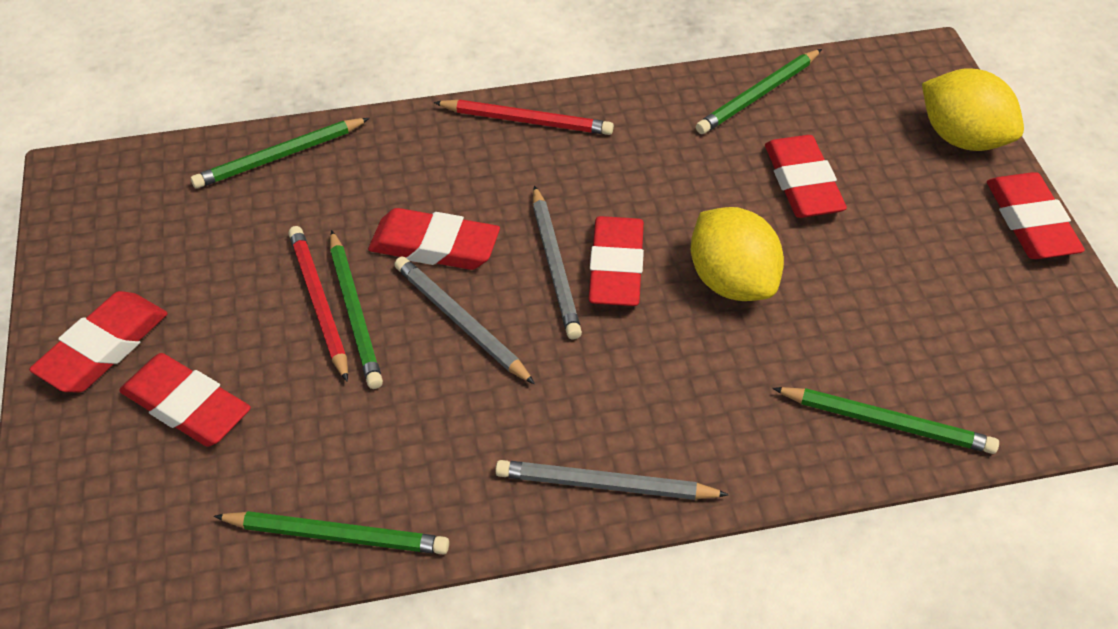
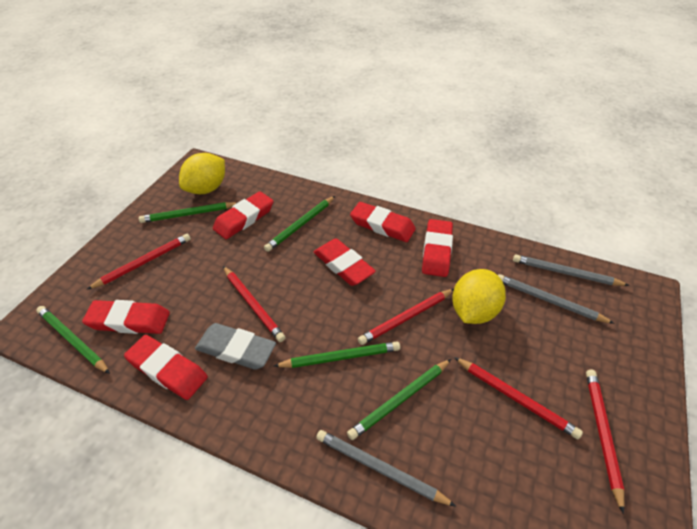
grey eraser: none = 0 -> [195,323,276,370] = 1
red pencil: [289,226,348,382] [433,100,614,135] = 2 -> [86,234,191,290] [223,266,286,342] [358,289,454,345] [454,357,583,439] [586,370,624,514] = 5

